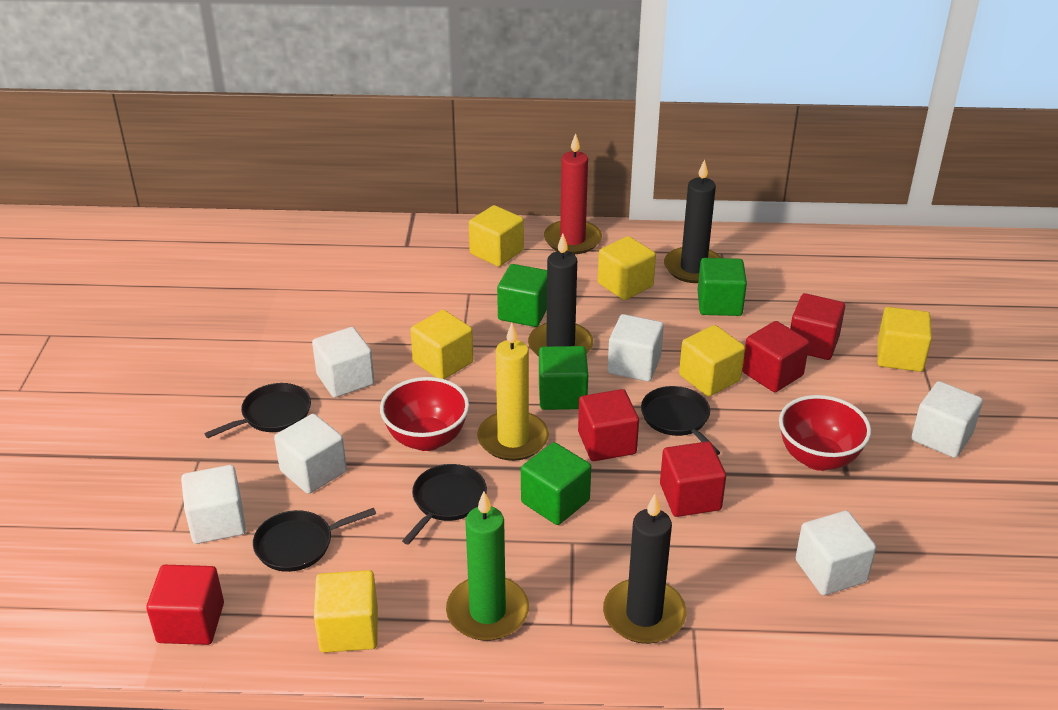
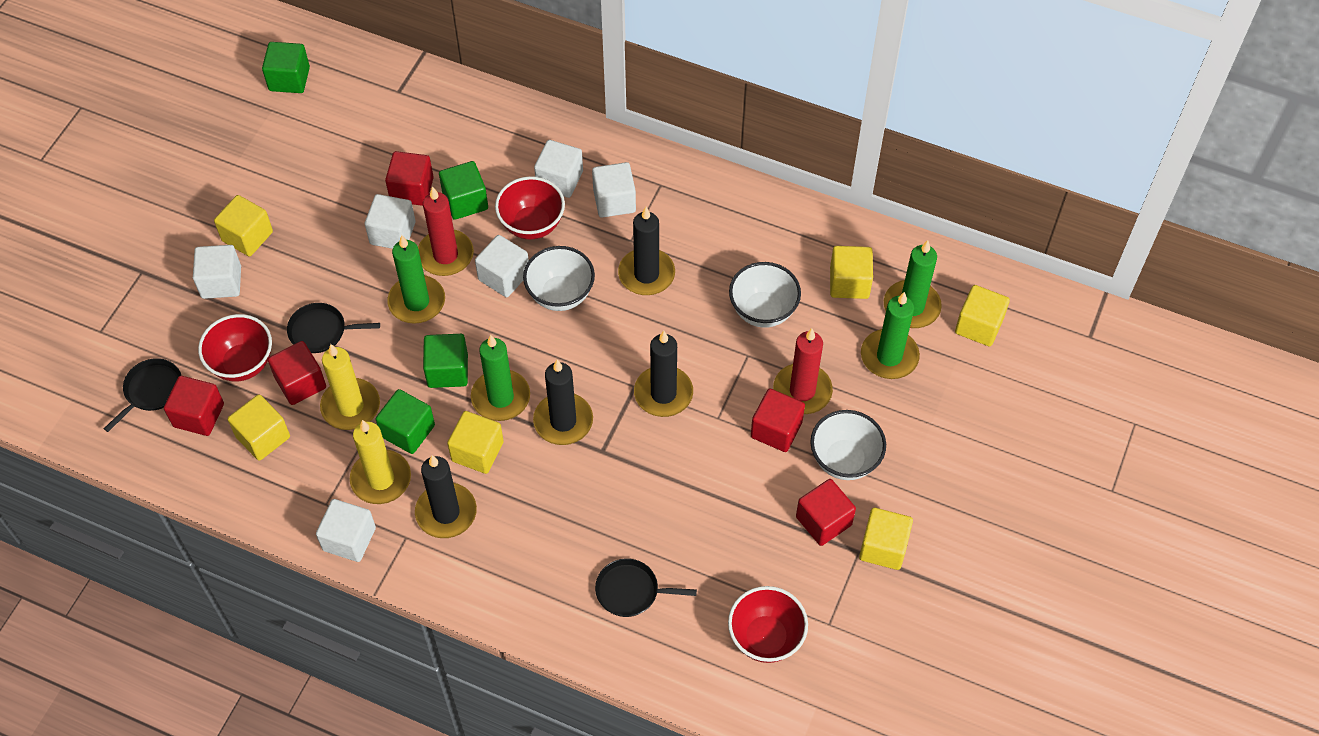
black candle: [528,234,593,357] [603,494,686,644] [664,159,721,283] = 3 -> [415,455,477,538] [533,360,593,445] [618,207,675,295] [634,331,693,417] = 4
black pan: [204,383,311,438] [253,508,376,572] [402,464,487,545] [641,386,720,455] = 4 -> [104,358,181,432] [287,303,380,353] [595,558,697,617] = 3
green candle: [446,491,529,641] = 1 -> [387,235,445,324] [471,334,530,421] [861,292,920,379] [884,240,942,328] = 4
red bowl: [380,377,469,451] [779,395,871,471] = 2 -> [198,314,272,382] [495,176,565,239] [728,586,808,663] = 3
red candle: [544,133,602,254] = 1 -> [418,186,474,276] [773,328,833,414] = 2
white bowl: none = 0 -> [523,246,595,311] [729,262,801,328] [810,410,886,480] = 3
yellow candle: [477,323,549,461] = 1 -> [320,344,380,430] [350,420,411,504] = 2

